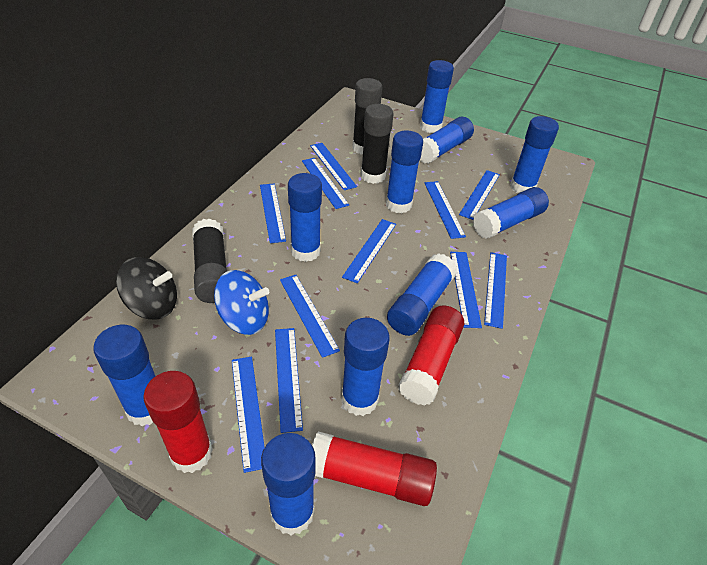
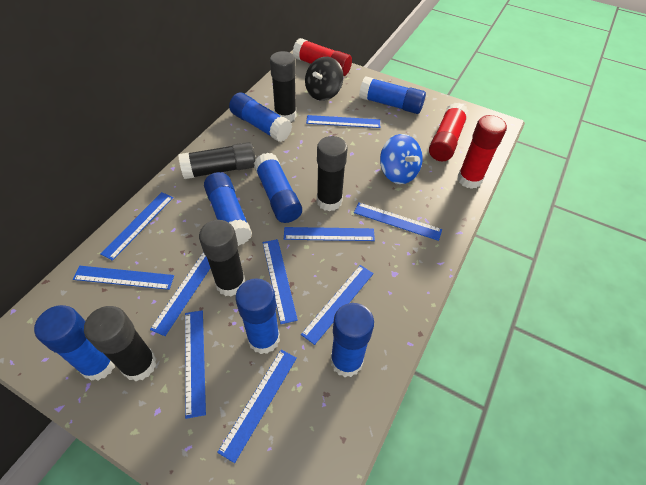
black glue stick: [192,219,227,303] [352,78,382,155] [361,104,394,184] = 3 -> [84,306,156,381] [179,142,256,179] [199,220,245,297] [270,51,297,122] [317,136,348,211] = 5
blue glue stick: [93,325,155,426] [261,433,316,535] [288,173,322,262] [341,318,390,416] [386,130,423,213] [387,253,457,336] [420,60,454,133] [420,117,474,164] [473,187,549,239] [510,116,559,193] = 10 -> [34,305,115,381] [204,172,252,246] [229,93,292,142] [235,278,280,354] [254,153,302,223] [331,303,374,377] [359,76,426,114] = 7
blue ruler: [232,357,265,473] [260,184,286,243] [275,328,303,433] [280,275,340,358] [302,158,349,209] [310,143,357,190] [342,219,396,283] [424,181,466,239] [450,252,482,328] [459,170,500,220] [484,252,507,329] = 11 -> [73,266,174,290] [100,192,173,261] [150,252,210,336] [185,310,206,419] [217,350,297,463] [263,239,298,324] [284,227,375,241] [301,265,374,345] [306,115,380,128] [354,203,442,241] = 10

